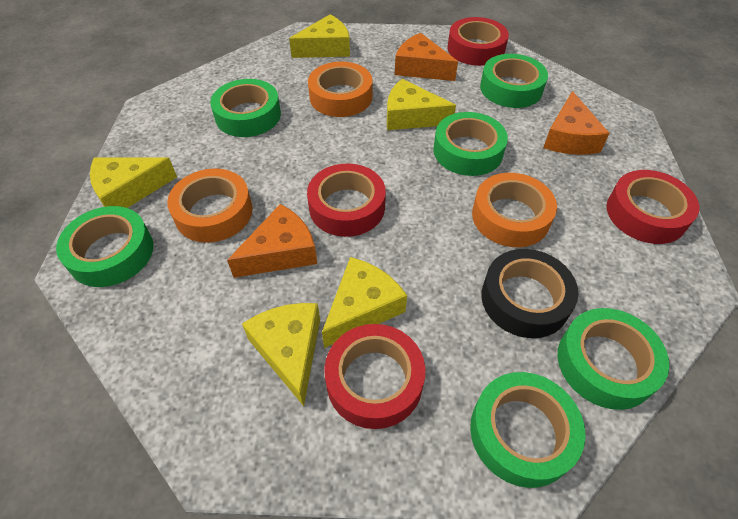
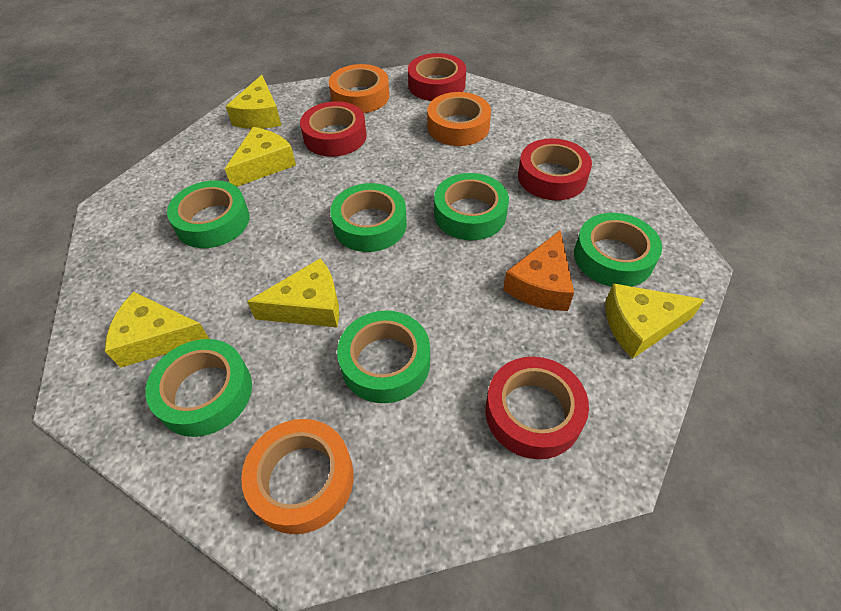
black tape: [481,249,578,338] = 1 -> none = 0
orange cheese: [227,204,317,278] [395,33,458,81] [543,91,610,155] = 3 -> [503,230,574,311] = 1

